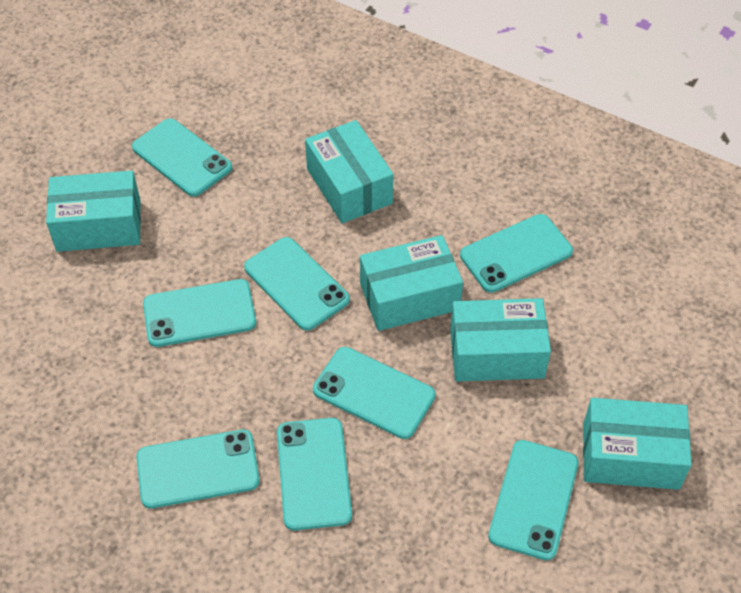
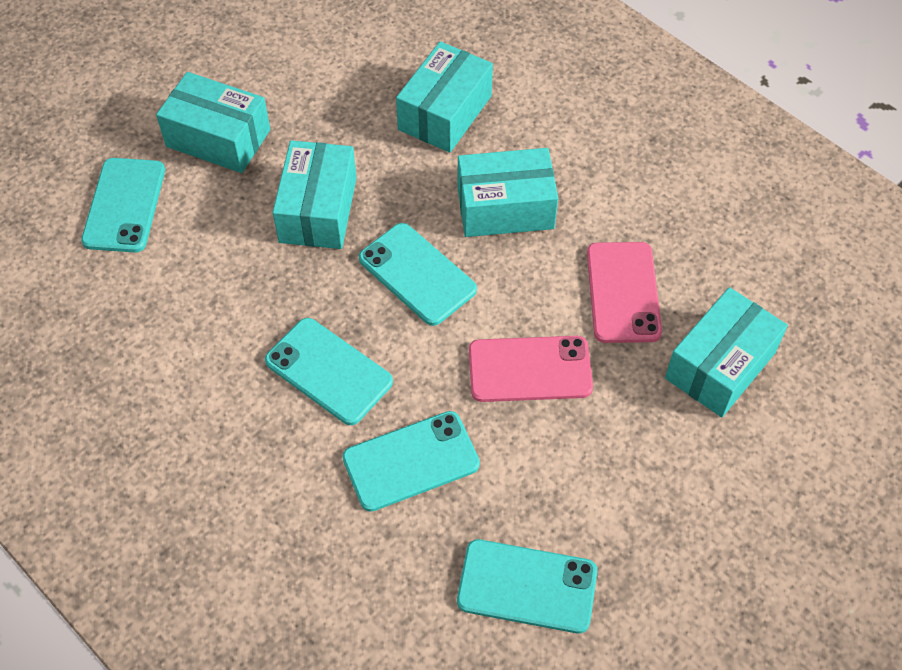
pink phone: none = 0 -> [469,336,593,402] [587,242,662,343] = 2
turquoise phone: [132,118,232,197] [136,430,260,508] [143,279,256,347] [244,237,350,331] [277,418,352,530] [313,347,436,439] [460,214,573,293] [488,440,579,560] = 8 -> [81,158,165,253] [265,318,393,425] [342,411,480,512] [359,223,477,326] [457,539,597,633] = 5

